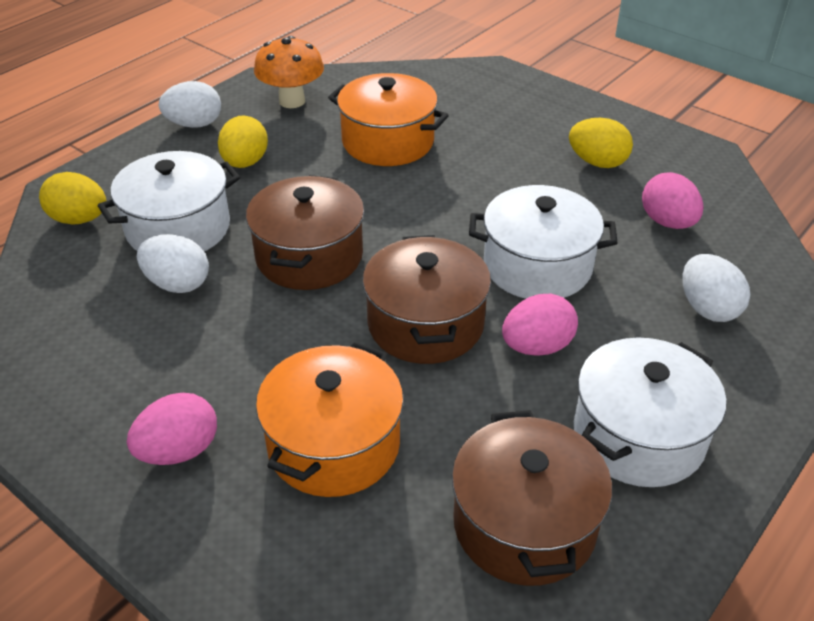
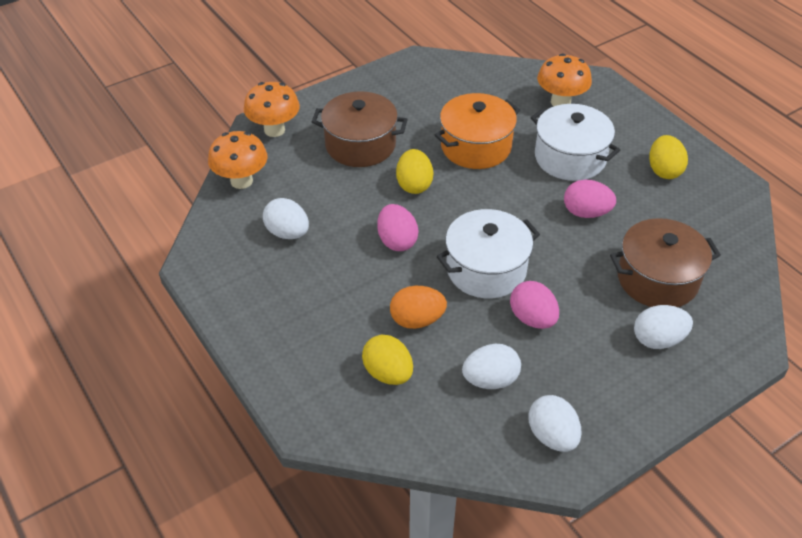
brown pot: [246,175,364,290] [362,235,491,364] [452,410,612,586] = 3 -> [312,91,408,167] [610,218,721,307] = 2
orange egg: none = 0 -> [390,286,447,329] = 1
orange mushroom: [254,36,324,108] = 1 -> [208,131,267,189] [244,82,300,137] [537,53,592,106] = 3
orange pot: [256,342,404,497] [328,73,449,166] = 2 -> [435,93,520,169] = 1
white egg: [137,234,209,293] [159,81,221,128] [682,254,750,322] = 3 -> [263,198,309,239] [462,344,521,389] [528,395,582,452] [634,305,693,349] = 4
white pot: [98,151,240,252] [469,185,618,299] [574,337,726,487] = 3 -> [437,209,540,298] [531,104,620,181] = 2

